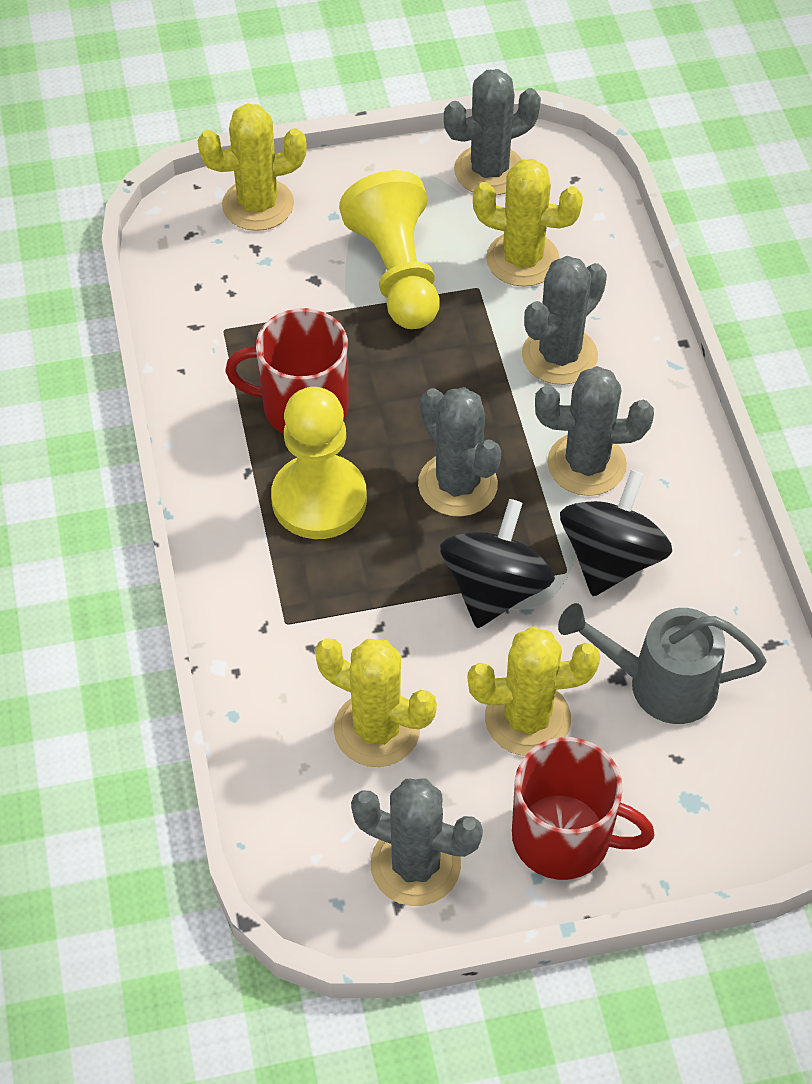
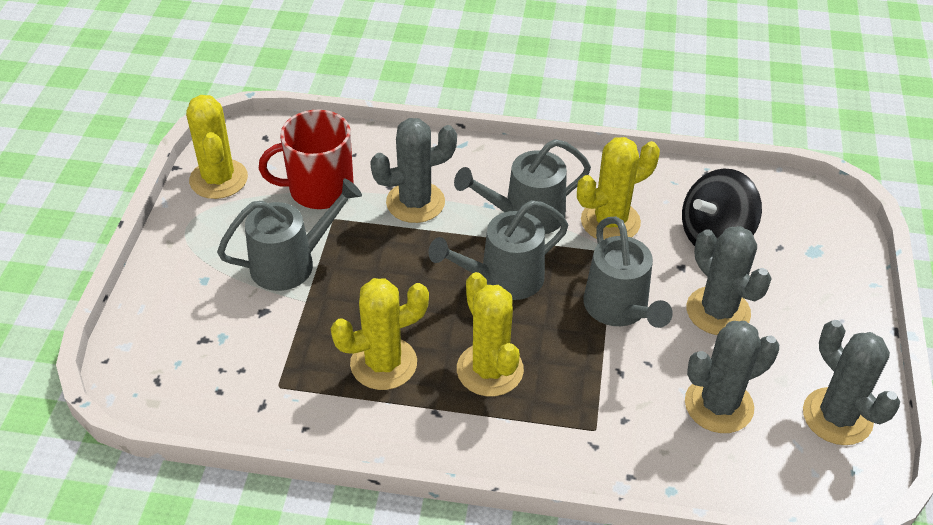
black spinning top: [440,499,555,628] [560,470,672,596] = 2 -> [682,168,762,246] = 1
grey cactus: [351,778,483,906] [418,387,501,517] [444,69,541,195] [522,256,607,385] [535,366,654,496] = 5 -> [370,118,457,223] [685,321,779,433] [686,226,772,335] [803,320,900,445] = 4
grey watering can: [558,603,766,724] = 1 -> [217,178,362,291] [428,200,569,300] [454,139,591,234] [583,216,673,328] = 4
red mug: [225,308,349,434] [512,737,654,880] = 2 -> [259,110,354,209] = 1
yellow pawn: [271,387,367,539] [339,170,439,329] = 2 -> none = 0

